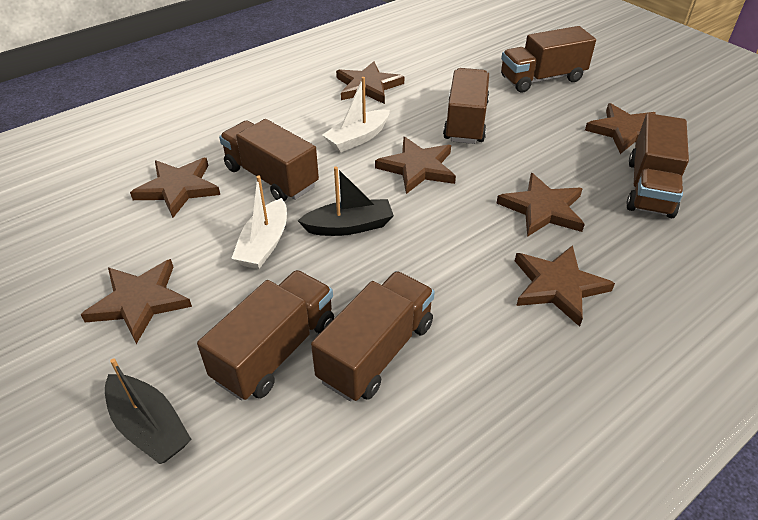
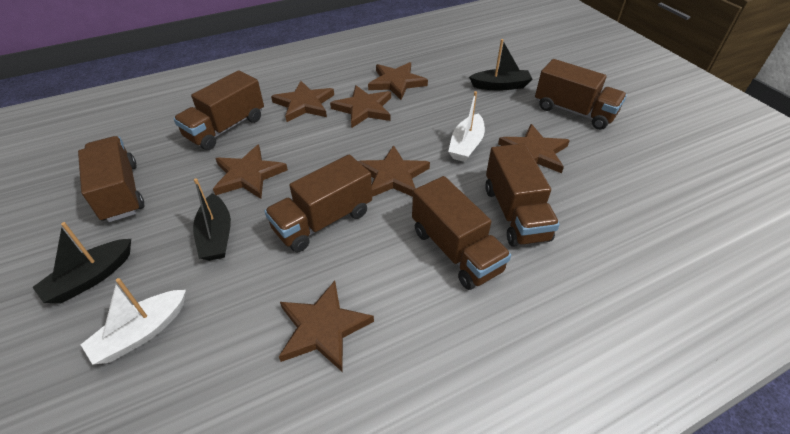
black boat: [105,358,192,464] [298,167,394,236] = 2 -> [32,222,131,304] [193,178,231,261] [469,39,533,91] = 3

